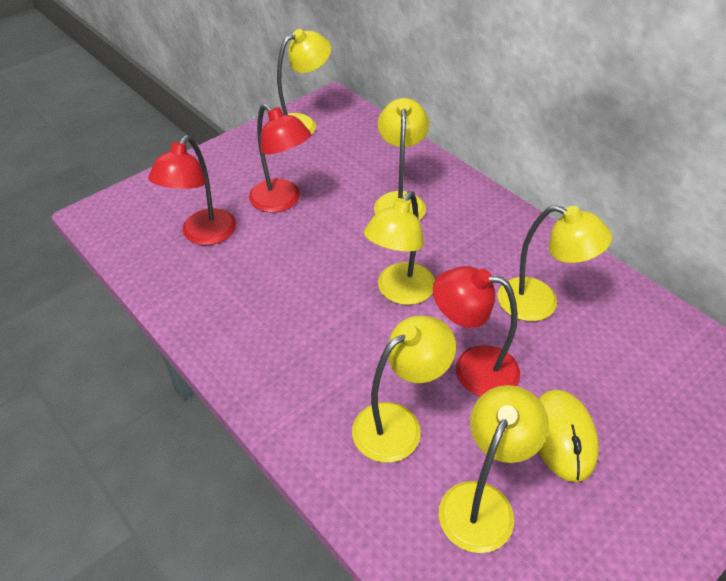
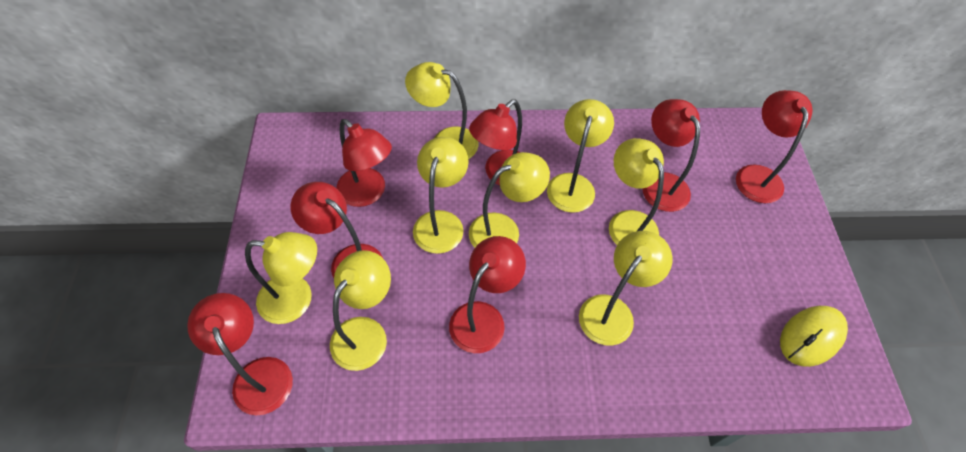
red lamp: [148,135,236,245] [249,104,311,213] [433,266,520,397] = 3 -> [187,293,293,415] [290,182,383,278] [336,119,392,207] [449,236,526,353] [469,100,522,185] [642,99,700,212] [736,90,812,203] = 7
yellow lamp: [277,29,331,135] [352,316,456,463] [364,191,435,305] [374,98,429,220] [439,385,549,553] [498,205,612,321] = 6 -> [245,232,317,324] [330,250,391,371] [405,62,479,159] [413,137,469,254] [469,152,550,248] [547,99,614,213] [579,231,673,346] [609,138,664,245] = 8

